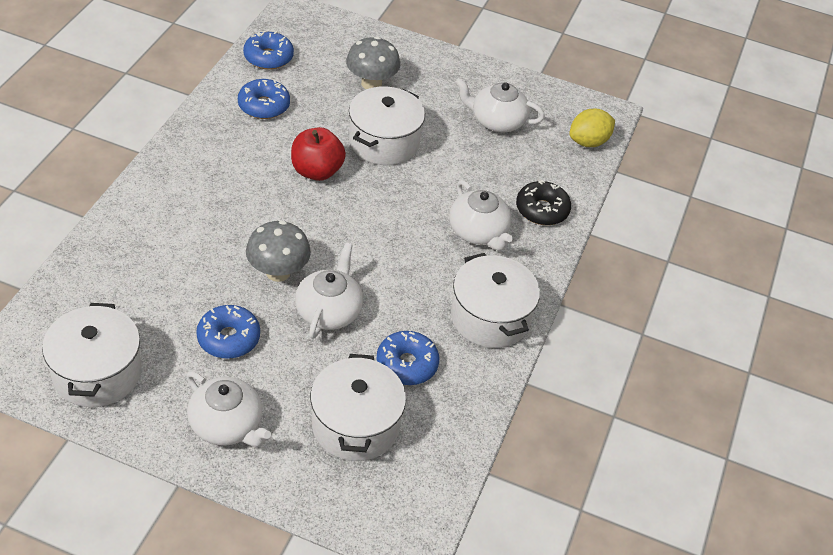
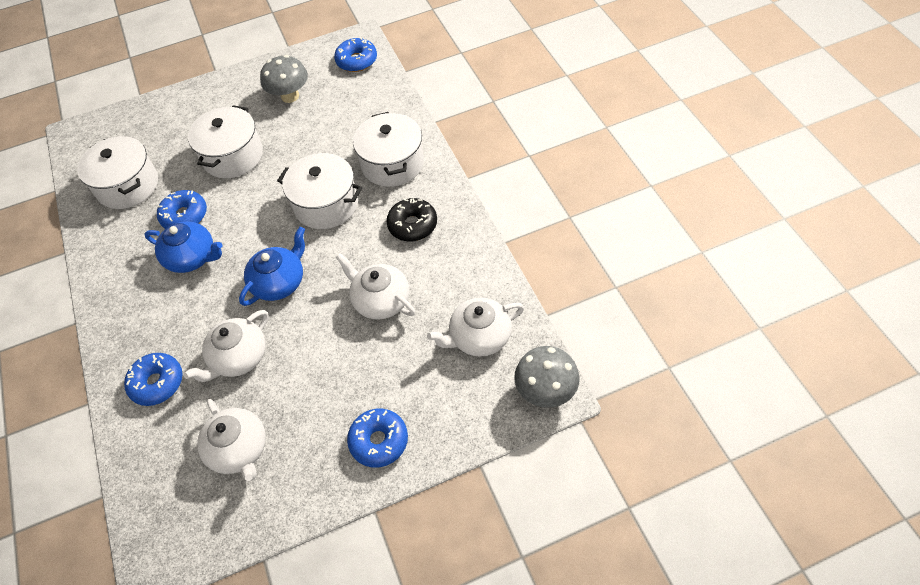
blue teapot: none = 0 -> [144,221,222,273] [239,227,305,306] = 2
red apple: [291,127,346,181] = 1 -> none = 0
yellow lemon: [570,108,615,147] = 1 -> none = 0

